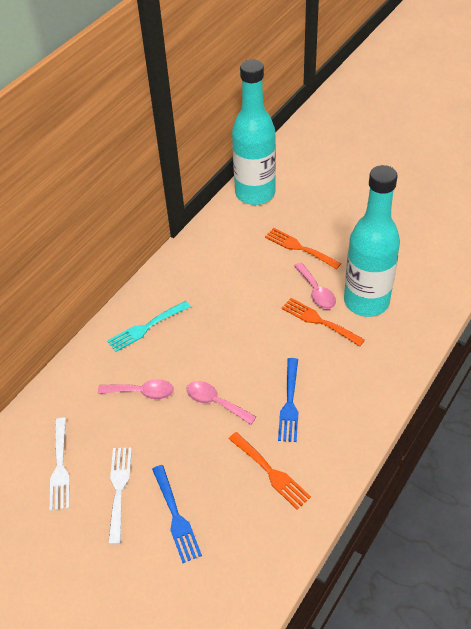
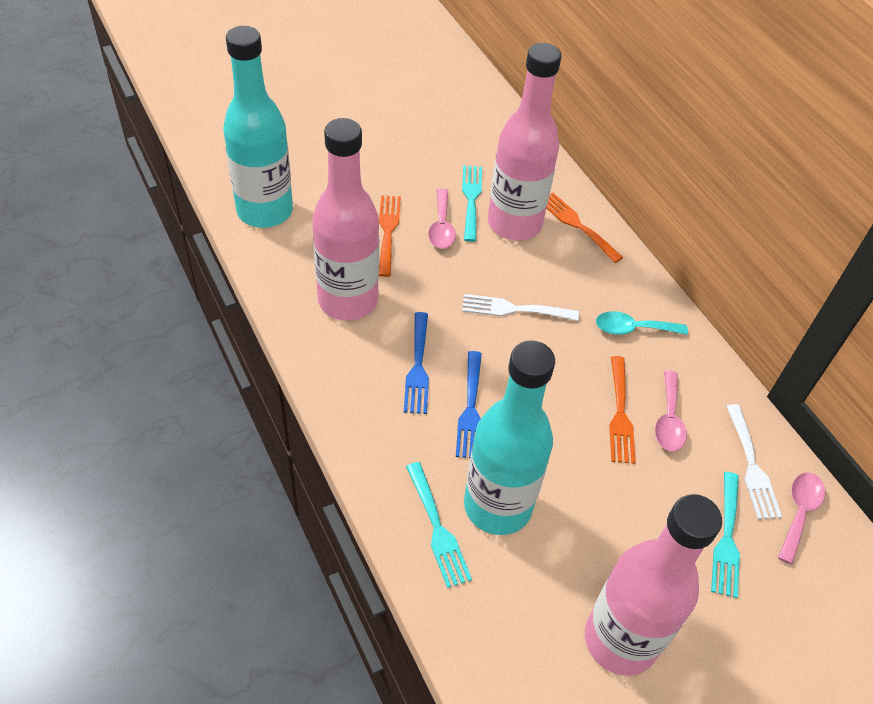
pink bottle: none = 0 -> [312,118,379,321] [488,43,562,240] [585,494,722,676] = 3
turquoise fork: [107,301,190,352] = 1 -> [406,462,472,588] [462,165,482,242] [711,472,740,598] = 3
turquoise spoon: none = 0 -> [596,311,688,335] = 1

